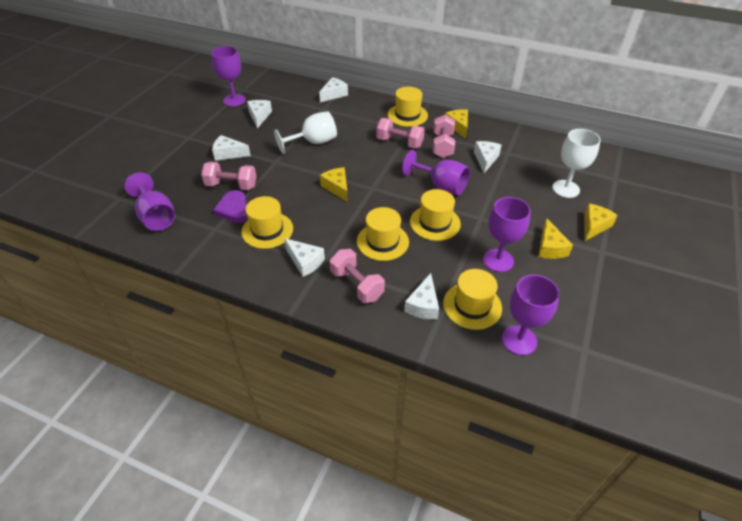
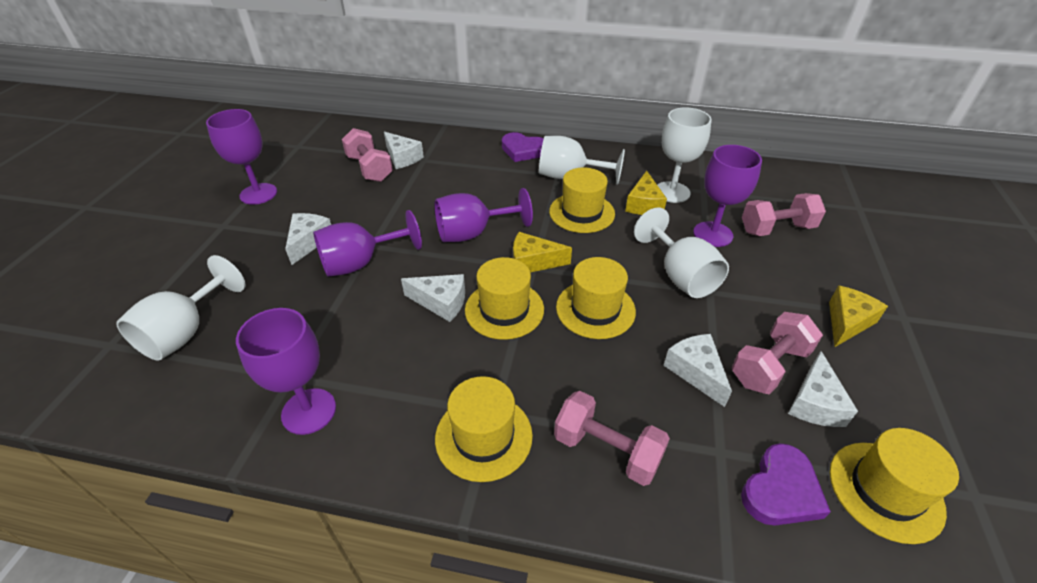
purple heart: [213,190,248,223] = 1 -> [502,132,544,162] [741,443,831,526] = 2
white cheese: [212,135,251,161] [247,100,272,129] [284,238,325,277] [319,77,348,102] [404,273,439,320] [474,141,502,173] = 6 -> [285,213,331,265] [384,132,424,169] [401,274,465,322] [663,334,732,407] [788,351,858,427] = 5
white goblet: [274,111,337,154] [552,129,601,198] = 2 -> [116,255,246,361] [539,136,625,185] [634,207,729,298] [657,108,712,203] = 4
yellow cheese: [320,167,348,202] [445,109,468,139] [538,218,573,259] [584,203,618,241] = 4 -> [513,232,572,272] [625,171,667,215] [829,285,888,347] = 3

